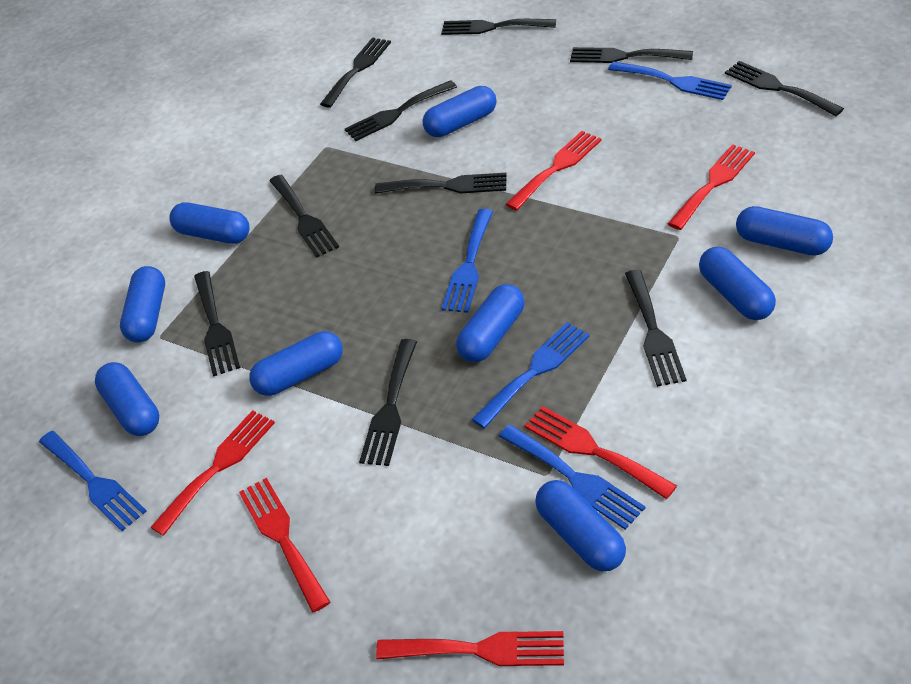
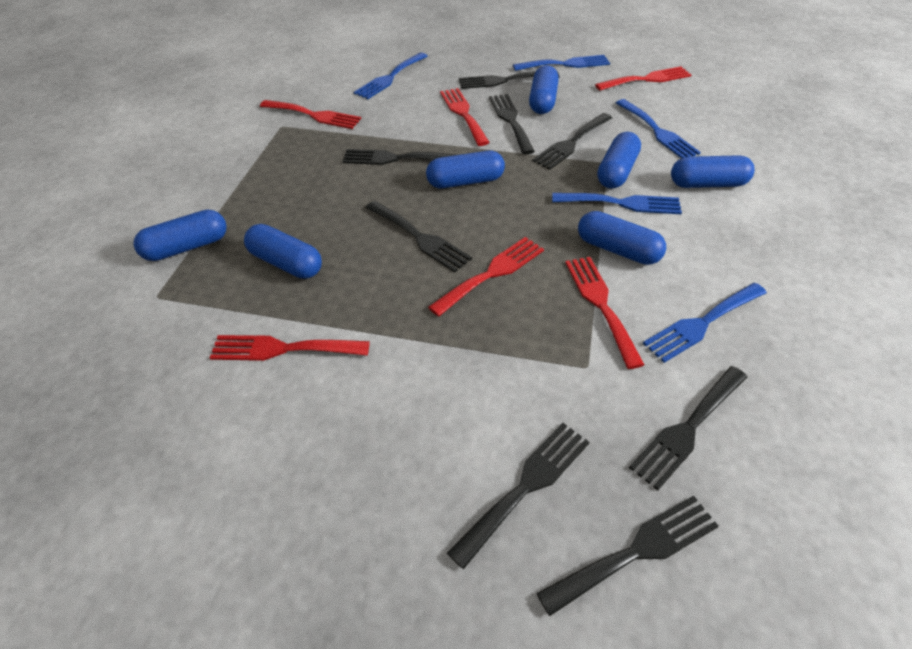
black fork: [194,271,240,377] [269,175,339,258] [320,37,391,108] [345,80,457,141] [359,339,417,466] [375,173,507,194] [441,19,556,35] [570,47,693,63] [625,270,687,387] [725,61,844,116] = 10 -> [342,149,458,165] [366,201,472,272] [447,423,590,569] [459,72,559,89] [489,94,535,154] [532,113,612,170] [536,496,719,616] [629,366,747,490] = 8
blue capsule: [95,362,159,436] [120,266,165,343] [169,202,250,244] [249,331,343,396] [422,86,497,137] [456,284,524,362] [535,480,626,571] [699,247,776,320] [736,206,833,256] = 9 -> [133,210,227,261] [244,224,322,279] [426,151,505,188] [529,65,559,114] [578,211,666,265] [597,132,641,189] [671,155,755,188] = 7

